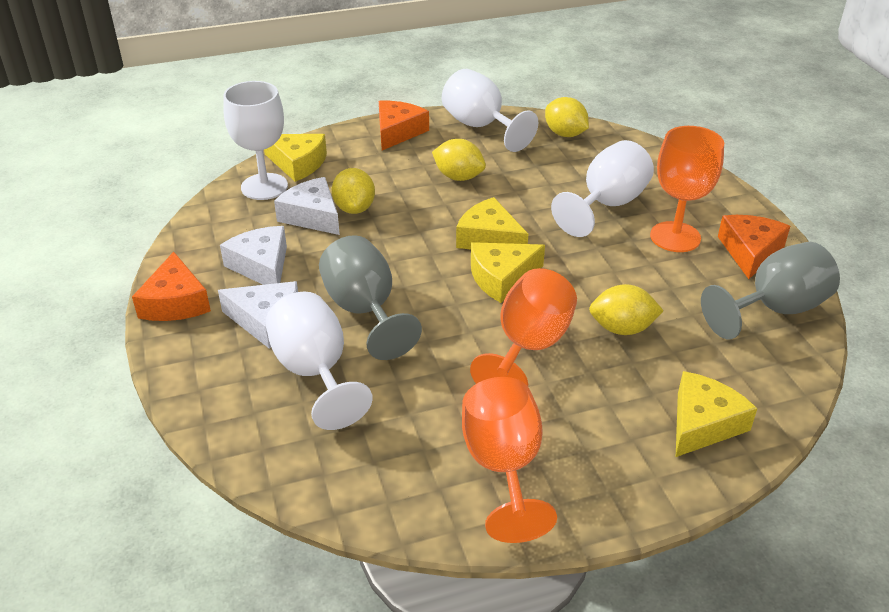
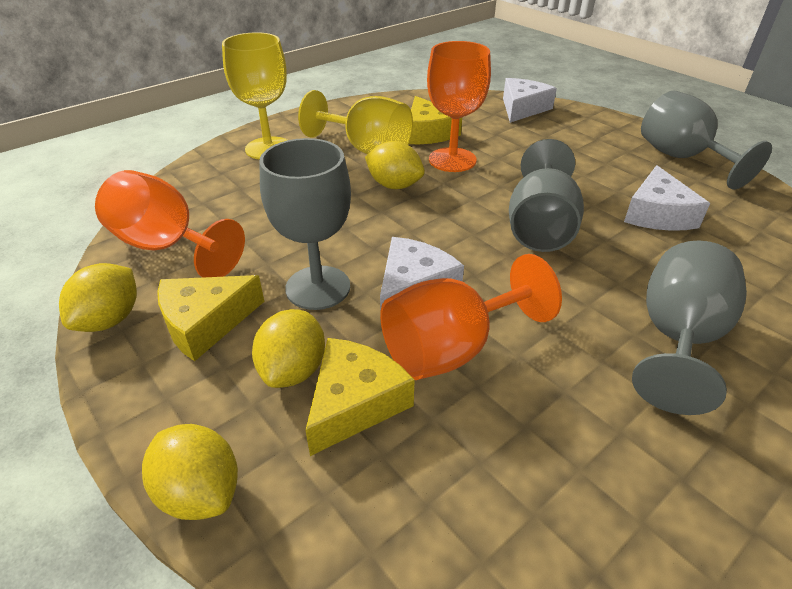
grey goblet: [319,235,422,360] [701,242,840,339] = 2 -> [259,138,351,310] [509,139,584,252] [632,240,747,415] [641,91,772,190] = 4
orange cheese: [132,252,211,321] [379,101,429,150] [718,215,790,279] = 3 -> none = 0
white goblet: [223,81,288,200] [265,291,373,430] [442,69,538,152] [551,140,654,237] = 4 -> none = 0
yellow cheese: [264,134,327,182] [456,197,528,249] [471,242,545,303] [676,371,757,457] = 4 -> [157,275,265,361] [305,338,415,456] [409,96,462,144] = 3
yellow goblet: none = 0 -> [222,32,287,160] [298,90,413,154] = 2

